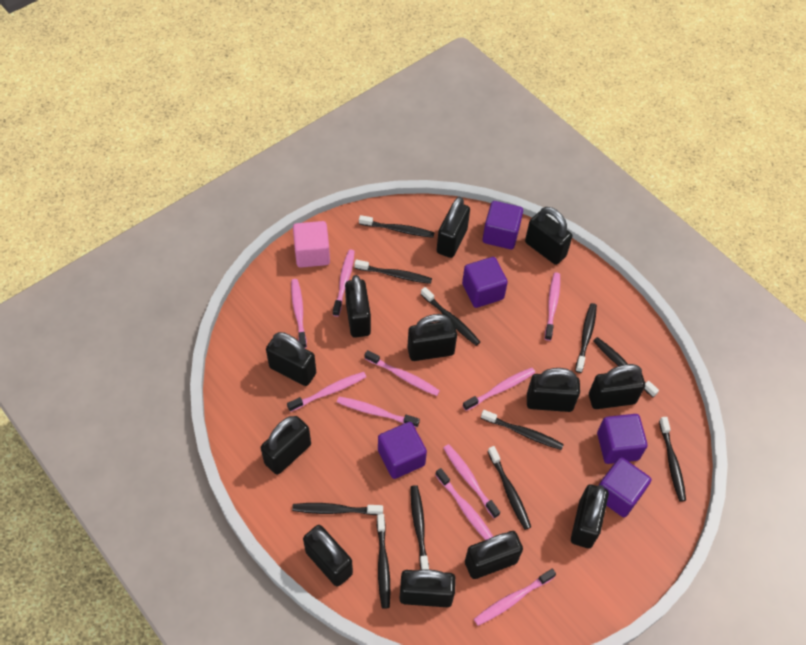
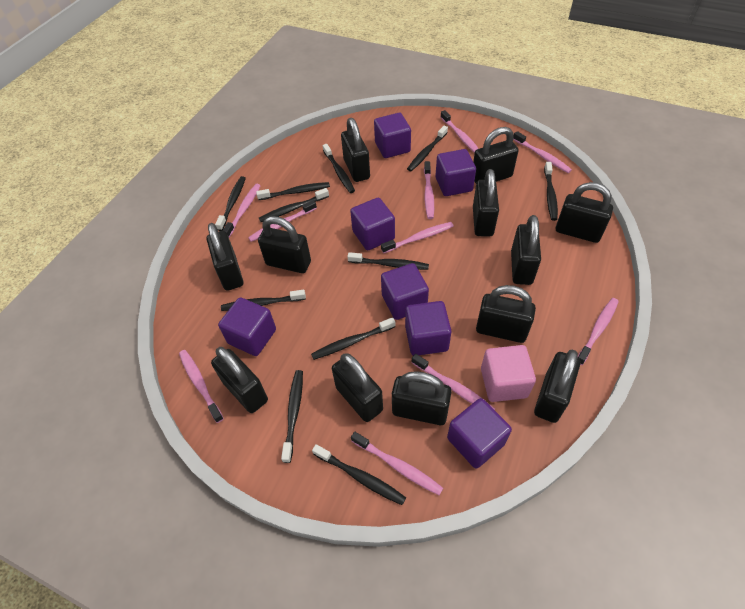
purple cube: [378,422,427,479] [462,257,508,308] [483,201,523,249] [597,414,648,464] [599,457,651,517] = 5 -> [218,297,276,356] [350,198,395,250] [374,113,411,158] [381,263,429,320] [405,301,451,356] [435,149,476,196] [447,398,512,469] = 7

